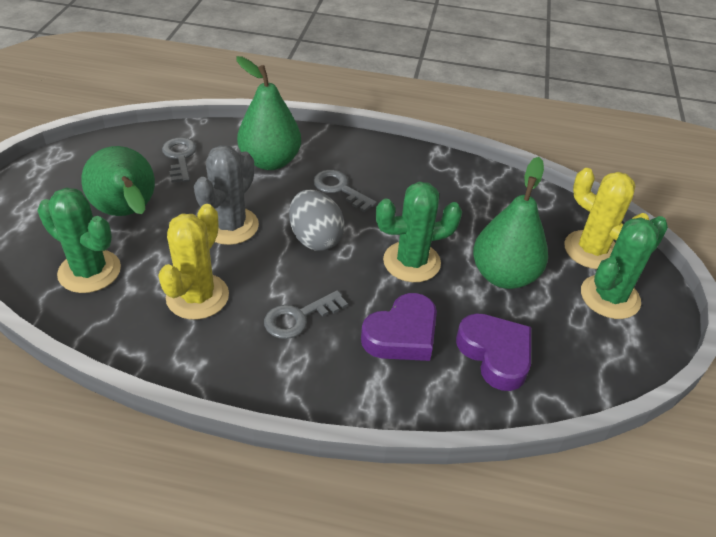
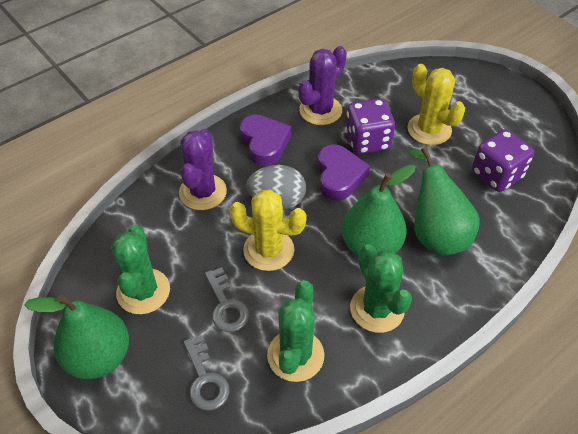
grey cactus: [194,145,259,245] = 1 -> none = 0
grey key: [162,138,197,183] [264,290,348,339] [313,170,377,212] = 3 -> [184,335,230,411] [205,267,249,332] = 2
purple cactus: none = 0 -> [179,129,227,210] [298,46,347,125] = 2
purple dice: none = 0 -> [345,99,395,154] [472,129,534,192] = 2

